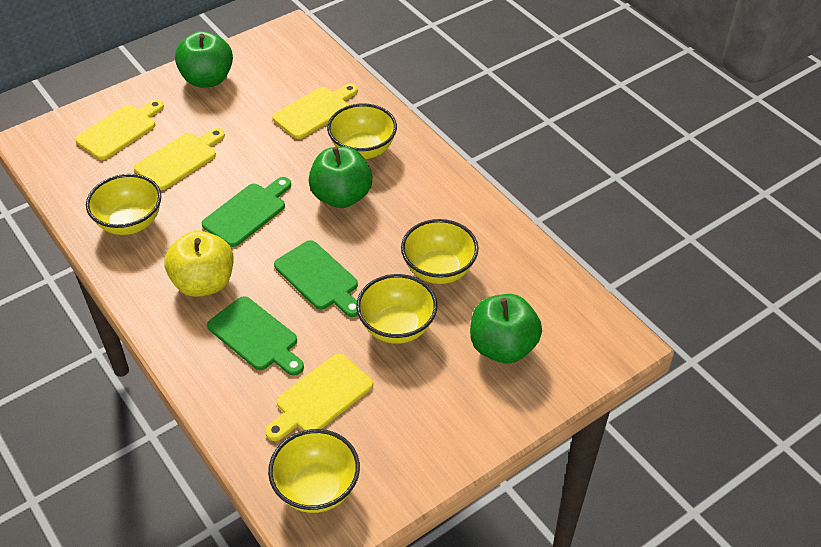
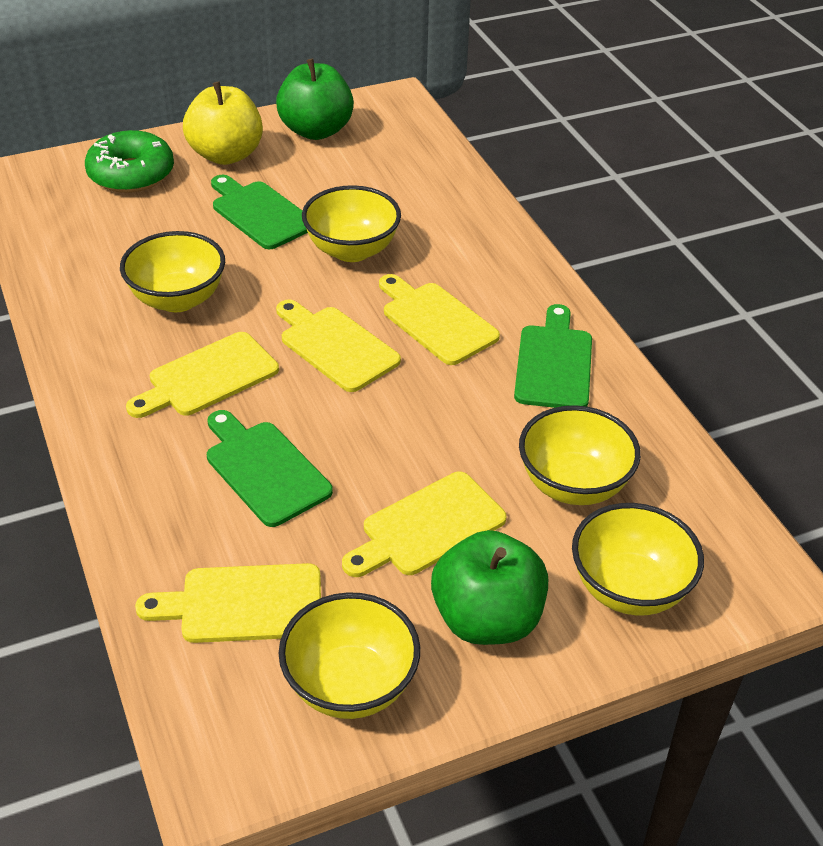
green apple: [175,31,233,88] [309,146,372,208] [470,294,542,363] = 3 -> [276,58,354,140] [431,530,548,645] = 2
green donut: none = 0 -> [85,130,174,193] = 1
yellow cutting board: [75,99,164,160] [134,128,225,190] [265,353,373,441] [272,84,358,139] = 4 -> [126,332,279,418] [135,563,321,643] [276,300,401,392] [342,472,506,577] [379,274,500,365] = 5

